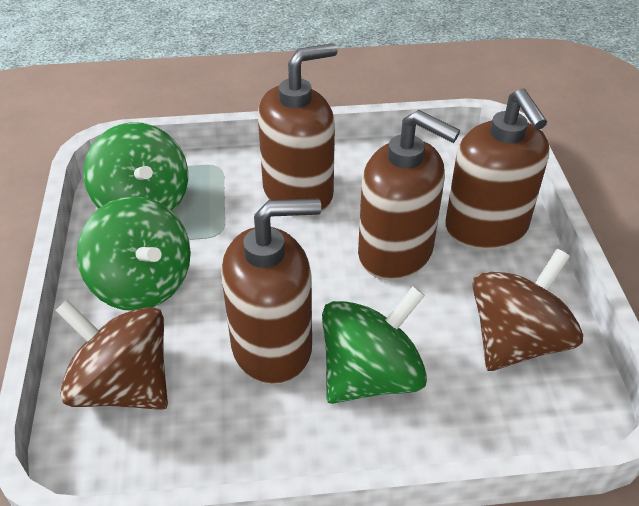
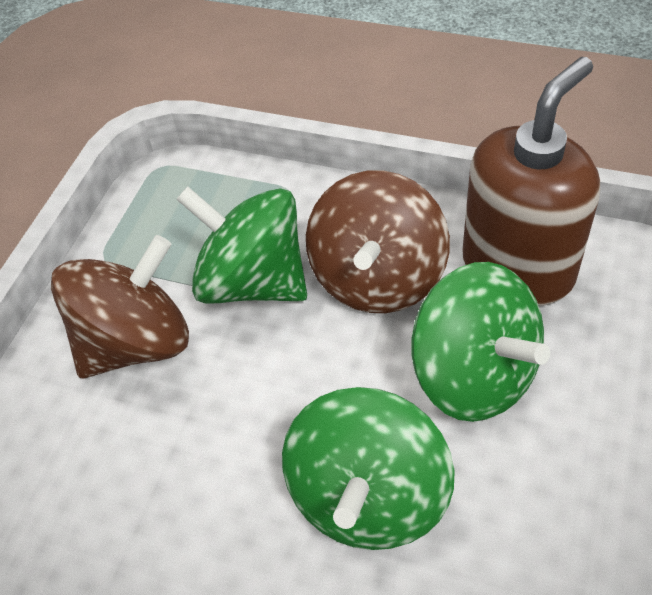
brown soap dispenser: [221,199,321,385] [258,43,337,217] [358,110,460,281] [445,88,549,250] = 4 -> [463,57,600,306] = 1

